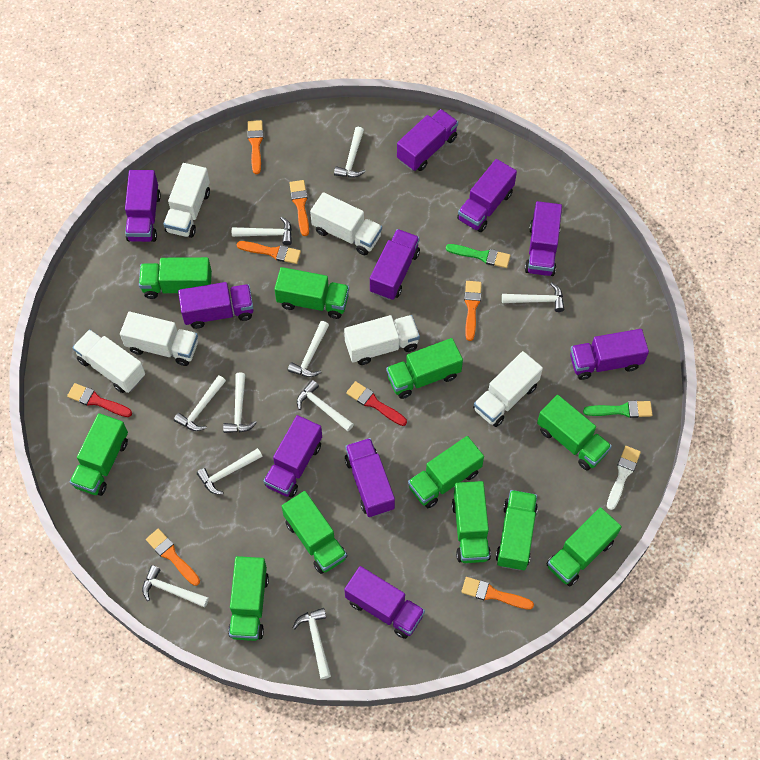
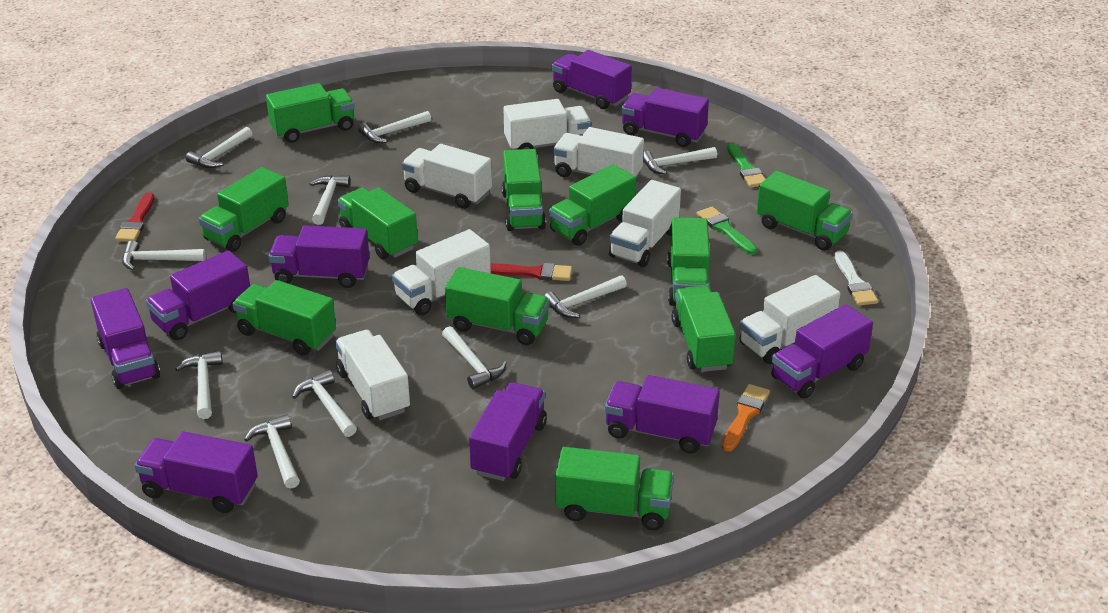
orange brush: [146,529,200,586] [237,241,301,264] [247,120,263,174] [289,180,309,236] [461,577,534,610] [464,281,482,341] = 6 -> [722,384,770,452] = 1
purple truck: [125,170,161,242] [178,282,253,329] [264,415,322,498] [344,566,425,639] [345,438,395,517] [370,229,420,300] [397,109,458,171] [457,159,517,232] [525,201,562,276] [570,329,649,380] = 10 -> [91,288,160,389] [135,432,258,513] [146,250,250,340] [269,225,370,288] [469,382,547,481] [552,50,632,109] [605,375,720,454] [621,88,709,147] [771,304,873,399] = 9
white truck: [72,329,145,393] [120,312,198,366] [163,163,210,238] [310,192,382,255] [344,315,420,365] [473,351,543,427] = 6 -> [335,330,410,420] [392,229,491,315] [402,144,492,209] [504,99,591,150] [553,127,644,179] [609,180,681,267] [739,275,840,364] = 7

